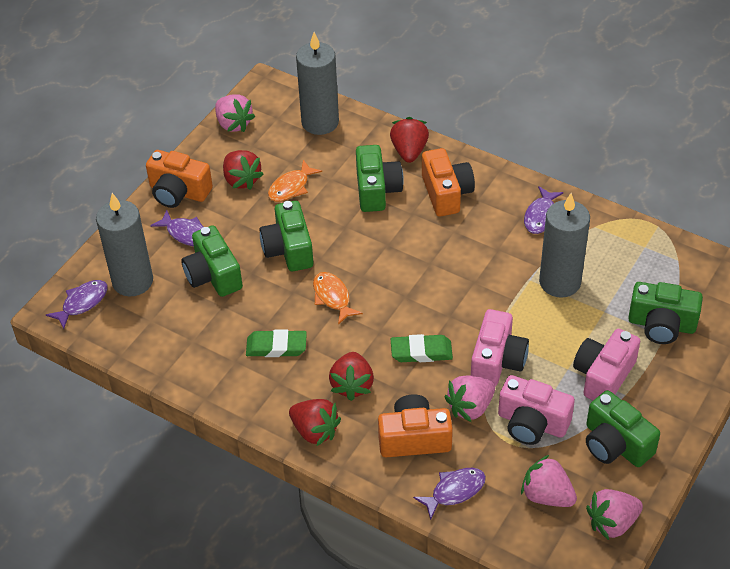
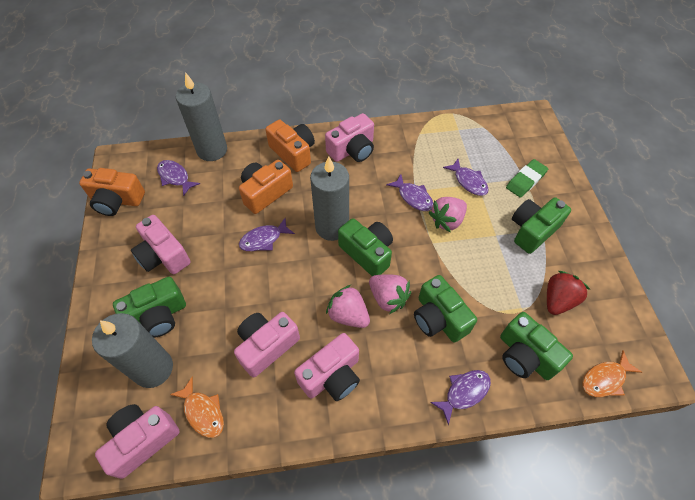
green eraser: [246,330,307,357] [391,334,453,362] = 2 -> [506,159,548,198] = 1
pink camera: [471,309,529,386] [498,375,575,445] [573,329,640,400] = 3 -> [95,404,180,479] [131,215,191,274] [234,312,300,378] [294,333,360,401] [325,113,374,162] = 5
pink strawberry: [215,94,255,132] [444,376,495,422] [521,455,577,507] [586,489,643,540] = 4 -> [326,284,370,328] [369,274,411,314] [429,197,467,232] = 3
purple fish: [46,280,108,329] [150,210,204,246] [413,468,486,520] [524,186,563,234] = 4 -> [157,160,200,196] [239,218,295,251] [386,174,433,211] [430,370,491,425] [443,159,488,196] = 5
red strawberry: [223,150,264,190] [289,399,341,446] [329,352,374,401] [390,117,429,163] = 4 -> [547,271,590,315] = 1

